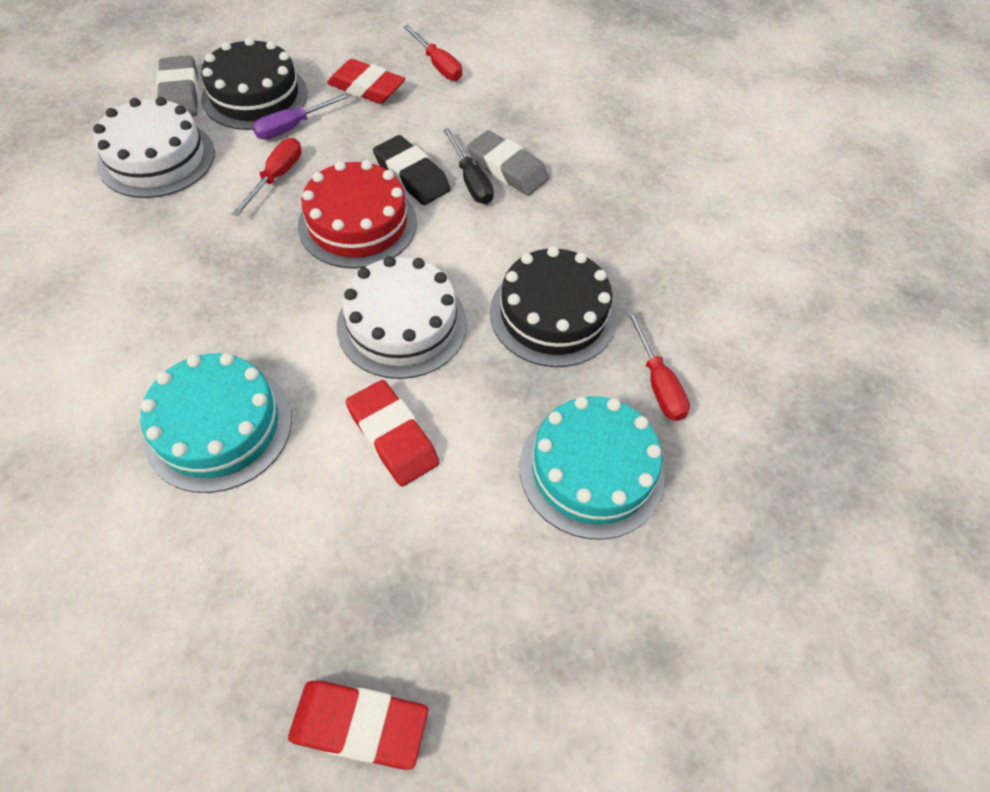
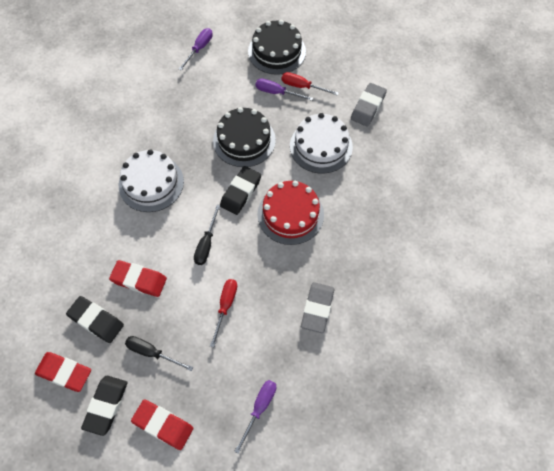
black eraser: [373,135,451,205] = 1 -> [66,296,124,343] [81,376,128,436] [220,166,261,215] = 3
black screwdriver: [443,128,494,204] = 1 -> [125,336,193,371] [194,205,221,265] = 2
purple screwdriver: [252,92,351,140] = 1 -> [179,28,213,71] [234,380,276,454] [256,78,313,101] = 3
red screwdriver: [232,138,302,216] [403,25,462,81] [627,310,690,421] = 3 -> [210,279,237,347] [282,72,339,96] = 2
turquoise cake: [140,353,292,493] [520,396,665,540] = 2 -> none = 0

